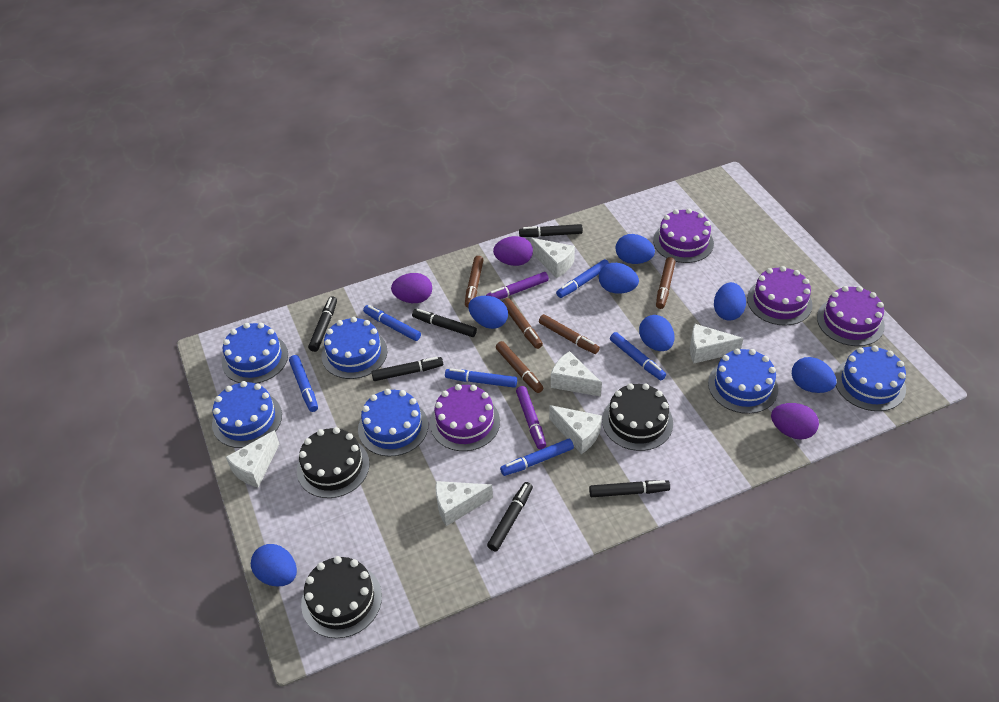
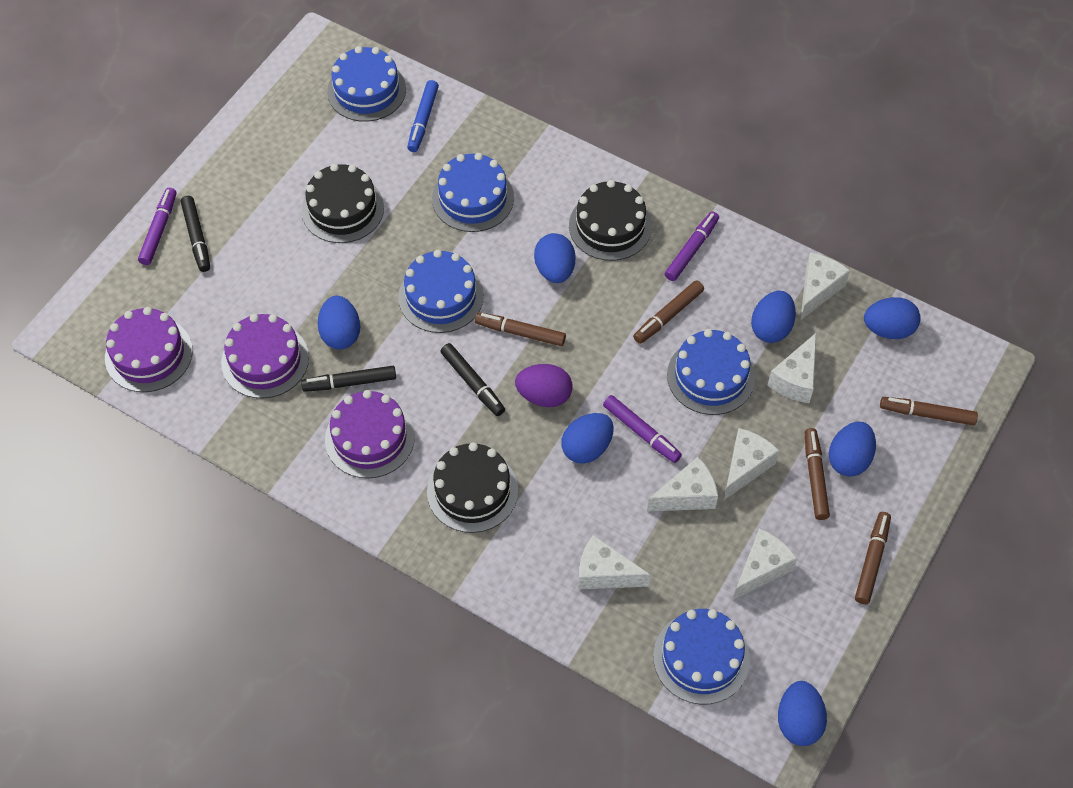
black marker: [308,296,337,352] [371,357,443,381] [412,309,477,337] [487,482,533,552] [519,224,583,237] [589,480,670,497] = 6 -> [181,196,210,272] [301,366,396,392] [440,343,505,416] = 3
blue cake: [212,381,282,448] [222,323,288,384] [322,317,387,379] [358,389,428,457] [708,349,778,414] [835,346,906,411] = 6 -> [327,46,406,122] [398,250,484,333] [432,153,514,232] [653,609,750,704] [667,329,755,415] = 5
blue marker: [289,355,318,412] [363,305,421,341] [445,368,517,388] [500,439,574,476] [556,259,609,298] [610,332,666,380] = 6 -> [407,80,439,152] = 1
purple cake: [430,384,500,451] [653,209,714,263] [747,266,813,326] [817,286,885,346] = 4 -> [105,307,193,392] [221,314,309,398] [325,390,415,478] = 3
purple egg: [391,273,432,303] [493,236,533,266] [771,403,819,440] = 3 -> [515,364,572,407] = 1
purple marker: [486,272,549,299] [516,386,546,449] = 2 -> [138,188,177,265] [603,395,682,463] [665,212,719,281] = 3

